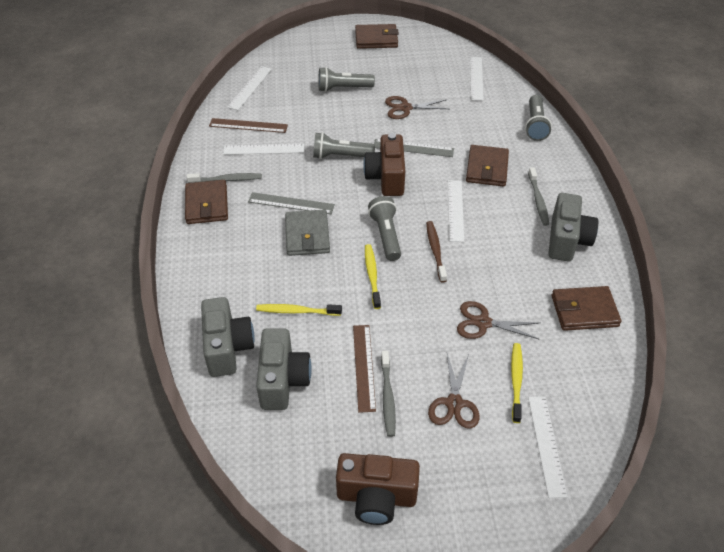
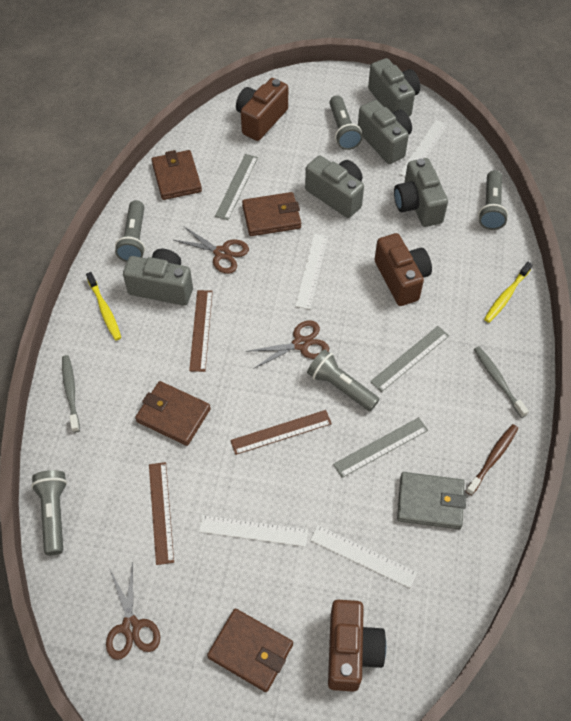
brown camera: [336,453,420,525] [363,133,405,196] = 2 -> [236,78,288,141] [328,600,386,692] [374,233,432,306] = 3
brown ruler: [209,118,288,133] [353,325,376,413] = 2 -> [149,462,174,565] [189,290,213,372] [230,410,332,455] = 3
grey camera: [201,297,255,377] [256,328,312,410] [548,193,598,261] = 3 -> [123,249,193,306] [305,156,364,218] [358,100,412,164] [368,58,420,116] [394,158,448,227] = 5
grey flashlight: [313,132,375,159] [318,67,375,92] [368,196,401,261] [525,95,552,141] = 4 -> [31,470,67,555] [115,200,145,262] [307,349,379,411] [329,95,362,150] [478,170,508,230] = 5
grey ruler: [248,192,335,214] [374,139,454,157] = 2 -> [215,154,258,220] [333,417,428,478] [370,326,449,392] = 3
grey toothbrush: [187,173,262,183] [381,351,396,437] [528,167,549,226] = 3 -> [62,355,80,433] [474,347,529,418] = 2
white ruler: [223,144,304,155] [227,66,272,110] [448,180,464,242] [470,57,484,101] [528,396,568,498] = 5 -> [199,515,308,547] [295,234,328,309] [310,525,417,588] [399,120,448,176] = 4
yellow toothbrush: [256,304,342,316] [365,244,381,309] [511,343,523,423] = 3 -> [86,272,121,340] [484,262,533,323] = 2

